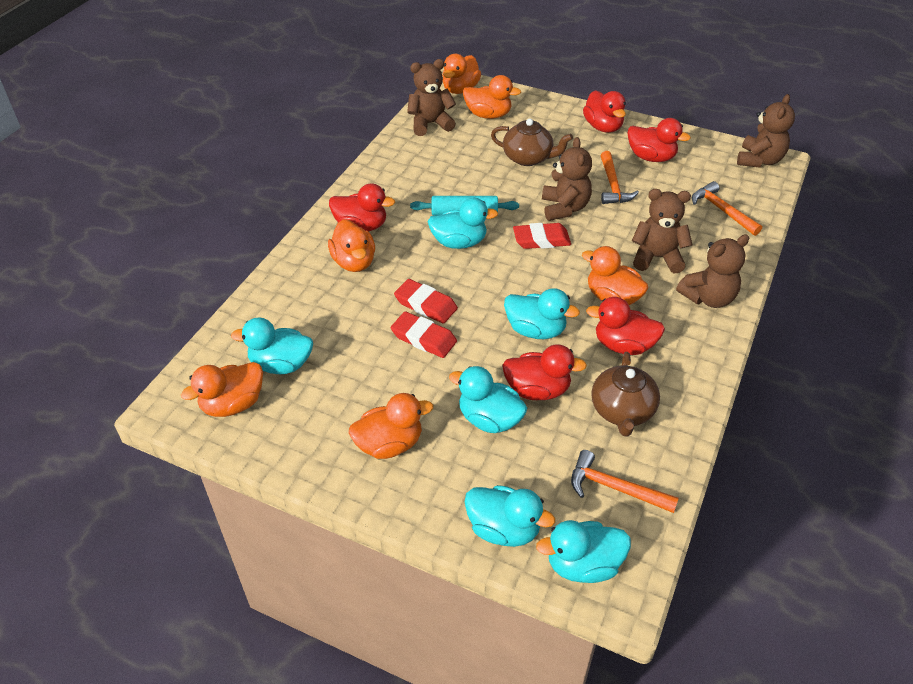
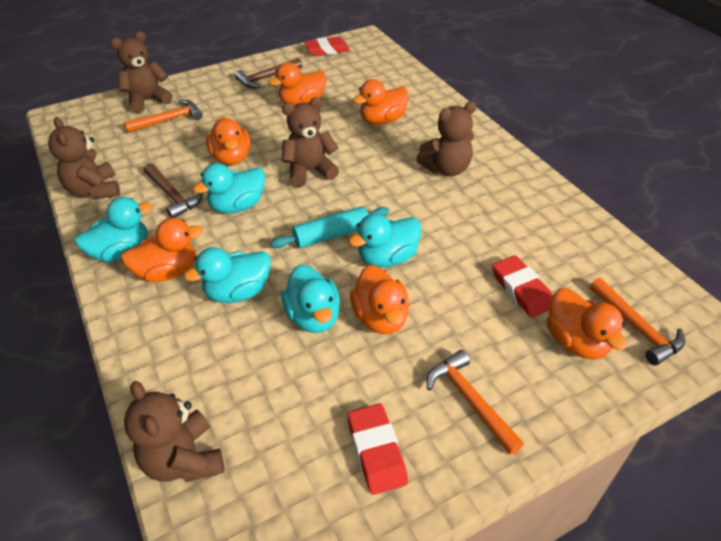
brown hammer: none = 0 -> [144,163,203,218] [235,58,302,88] = 2
brown teapot: [491,118,573,166] [591,352,660,437] = 2 -> none = 0
red duck: [329,183,395,231] [502,344,587,400] [583,90,626,133] [586,297,665,355] [628,118,691,162] = 5 -> none = 0
turquoise duck: [231,317,313,374] [427,197,498,249] [449,366,527,433] [465,485,555,547] [504,288,580,339] [536,520,631,583] = 6 -> [75,197,152,262] [184,247,271,303] [193,163,265,214] [281,265,341,333] [348,214,422,268] = 5

